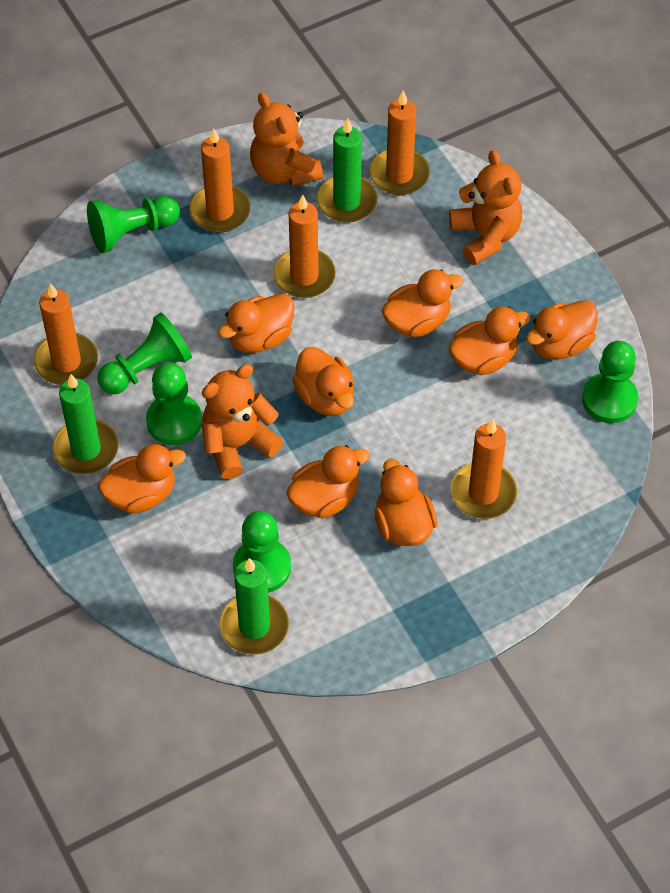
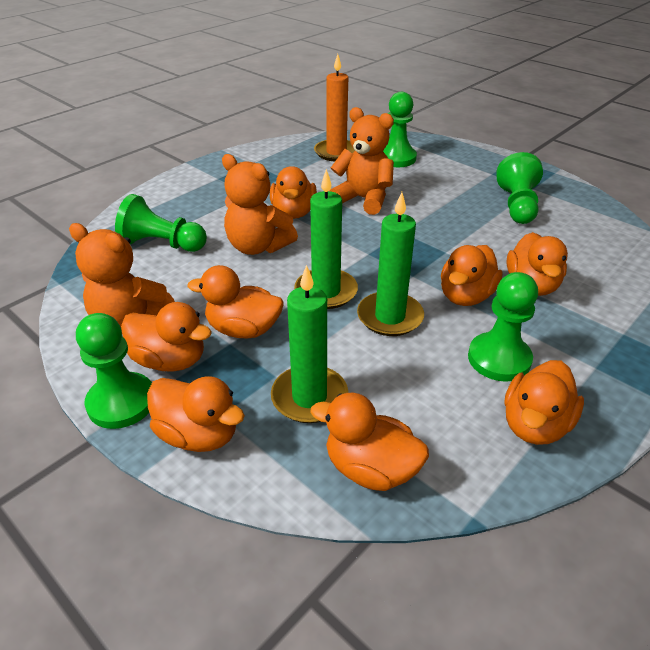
orange candle: [34,283,98,385] [189,128,250,232] [273,195,336,298] [370,91,430,195] [451,419,517,519] = 5 -> [314,54,355,161] = 1

